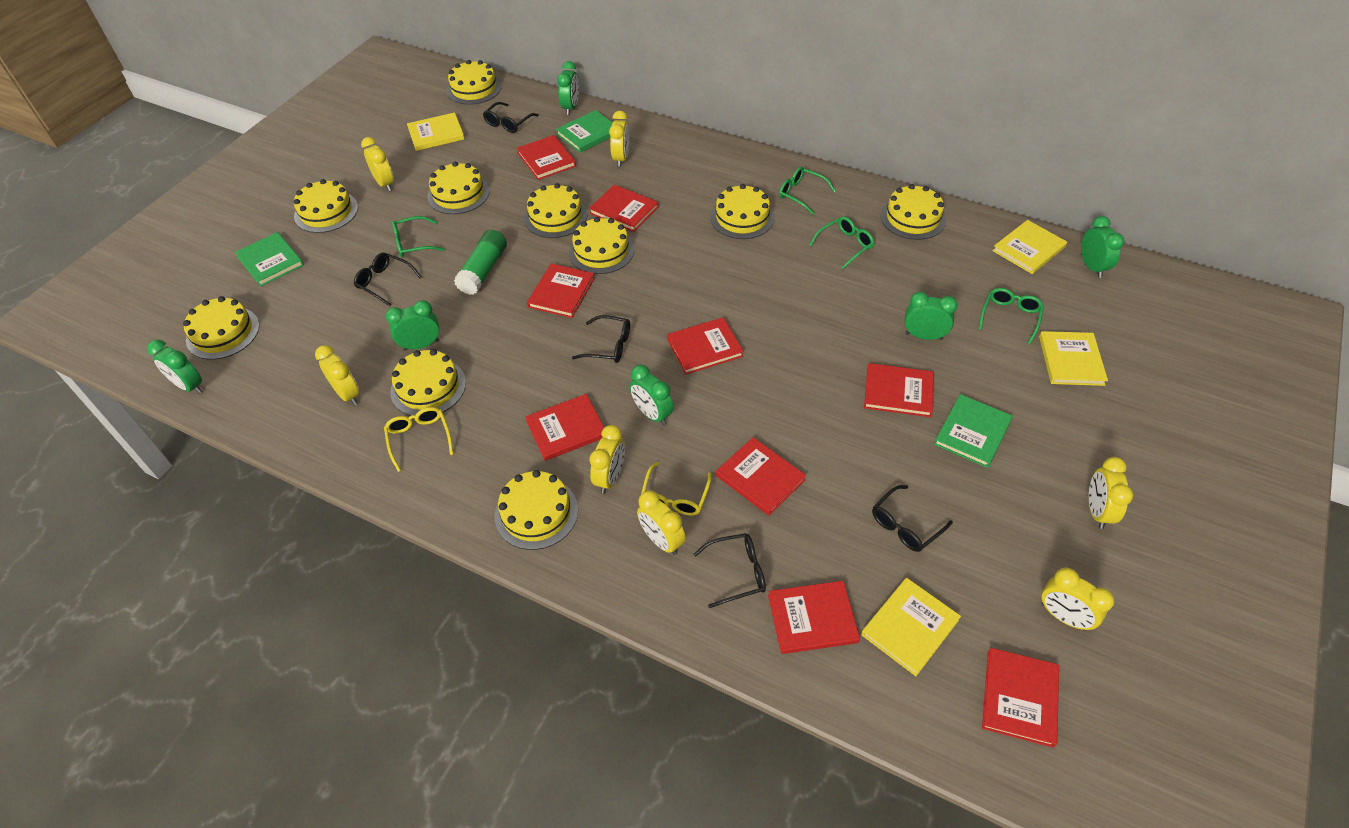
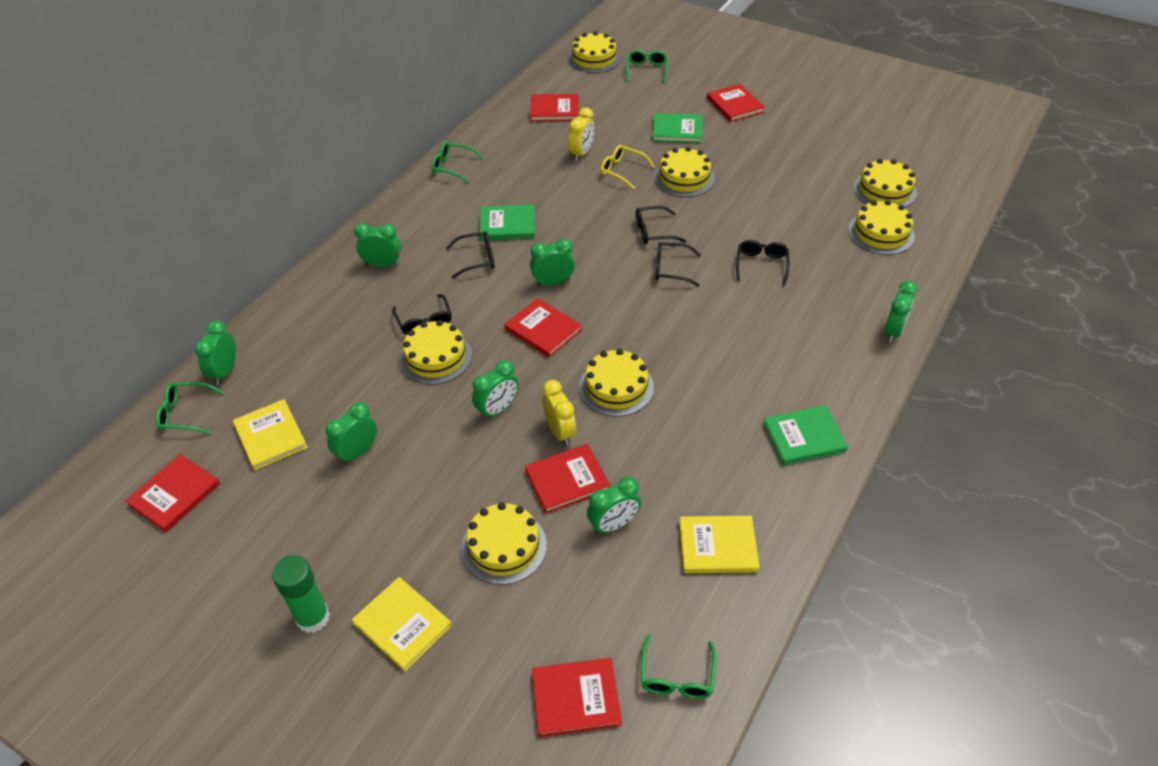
green clock: [147,340,202,394] [386,300,440,351] [557,61,579,115] [630,365,674,425] [904,292,958,340] [1081,216,1124,278] = 6 -> [195,320,236,385] [325,402,377,465] [354,223,401,267] [472,360,519,420] [530,238,575,286] [587,477,641,534] [884,281,917,342] = 7
red book: [517,135,576,180] [525,394,605,461] [527,264,595,318] [589,184,658,232] [667,317,744,375] [716,437,806,516] [768,581,860,654] [864,363,934,417] [982,648,1059,748] = 9 -> [126,454,220,532] [504,298,582,357] [525,444,610,514] [530,94,578,122] [532,658,622,737] [707,84,765,122] = 6
yellow book: [407,112,465,151] [861,578,961,676] [992,220,1067,274] [1039,331,1108,386] = 4 -> [233,399,308,470] [352,577,452,671] [679,516,759,573] = 3
yellow cake: [183,296,259,360] [294,179,358,233] [390,349,466,416] [427,162,490,214] [446,60,502,105] [495,470,578,550] [524,183,587,238] [569,217,634,274] [710,184,774,239] [880,184,946,240] = 10 -> [400,320,472,385] [461,502,547,585] [568,31,620,73] [579,349,654,416] [654,147,715,197] [848,200,915,255] [853,159,917,208] = 7
yellow clock: [315,345,360,405] [361,137,394,191] [589,425,625,494] [609,111,629,167] [637,490,686,555] [1042,568,1114,631] [1089,457,1133,529] = 7 -> [542,380,576,446] [568,107,595,161] = 2
yellow glasses: [384,407,453,472] [641,462,712,516] = 2 -> [600,145,655,189] = 1

